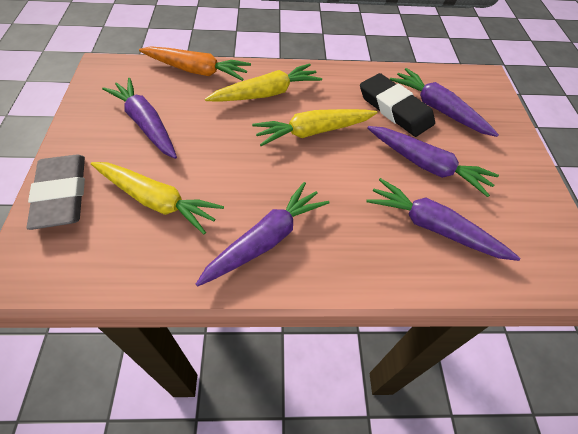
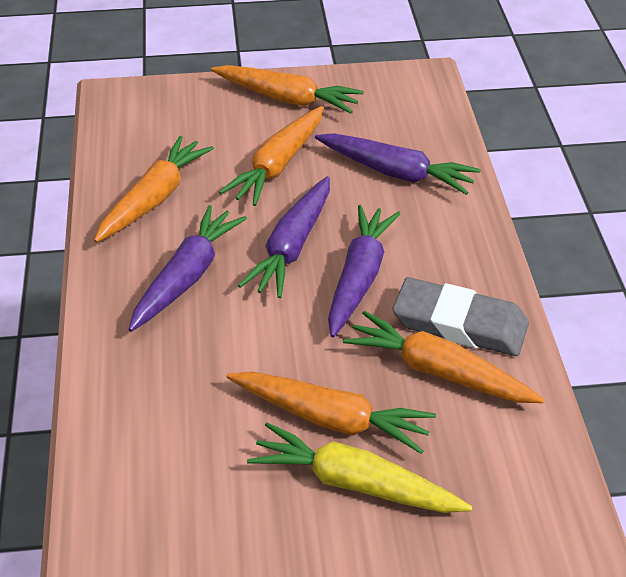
black eraser: [360,73,435,137] = 1 -> none = 0
orange carrot: [139,46,251,81] = 1 -> [94,136,214,243] [211,65,364,114] [219,106,323,206] [226,371,436,454] [343,311,545,403] = 5
purple carrot: [102,78,177,159] [196,182,329,286] [366,178,520,261] [367,126,499,197] [390,68,499,137] = 5 -> [129,205,247,332] [238,176,330,298] [315,133,481,195] [328,205,401,337] = 4
yellow carrot: [91,162,224,235] [205,63,322,102] [252,109,378,146] = 3 -> [247,423,472,513] = 1

